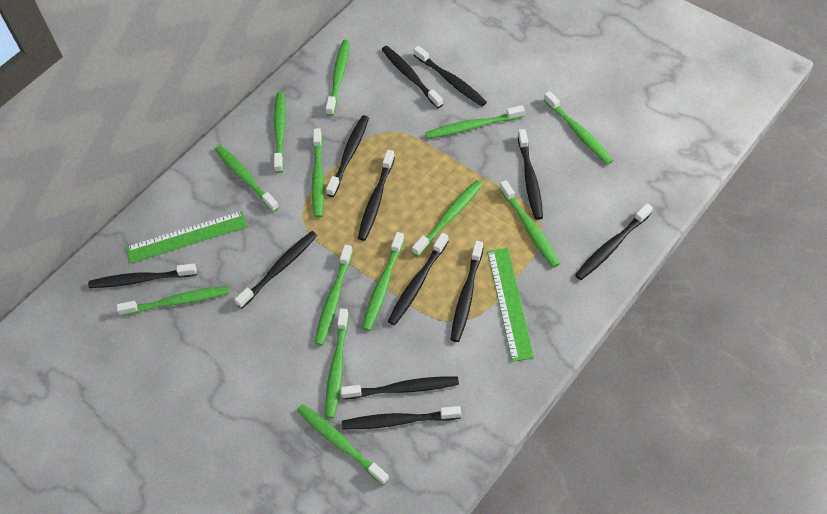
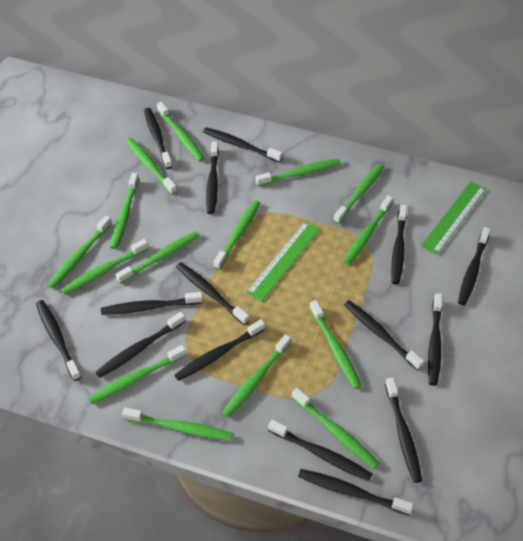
black toothbrush: [88,263,197,288] [234,231,317,309] [326,115,369,197] [341,376,459,399] [342,406,461,429] [358,150,395,241] [382,46,443,108] [388,233,449,325] [413,46,487,106] [450,241,483,342] [518,129,543,220] [575,203,653,280] = 12 -> [36,300,81,381] [96,312,185,378] [101,292,203,315] [144,108,172,169] [174,319,265,381] [176,262,250,325] [203,127,283,163] [206,141,219,214] [268,420,372,481] [298,469,414,516] [344,300,424,371] [385,378,422,483] [391,204,407,284] [428,293,443,386] [458,227,491,305] = 15
green toothbrush: [117,286,229,316] [215,145,279,212] [274,92,286,173] [297,404,389,485] [312,128,324,218] [314,245,353,346] [325,308,349,418] [326,40,350,116] [362,232,405,331] [412,180,483,257] [426,105,525,139] [500,180,560,268] [544,91,613,165] = 13 -> [47,215,112,289] [61,239,149,295] [88,345,187,404] [110,173,139,249] [115,231,200,284] [122,407,233,441] [126,138,177,195] [157,102,204,161] [213,200,260,270] [222,334,291,418] [256,159,341,186] [291,388,379,469] [310,300,362,389] [333,164,384,224] [343,195,393,265] = 15

